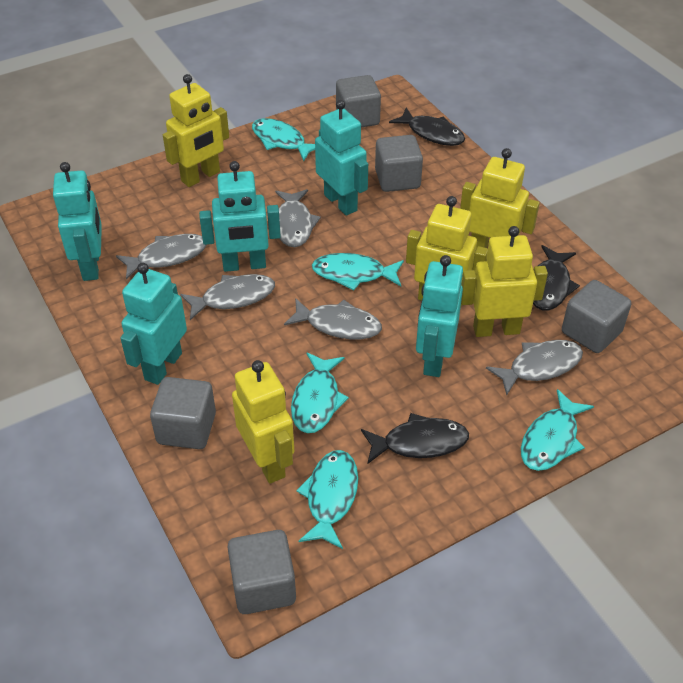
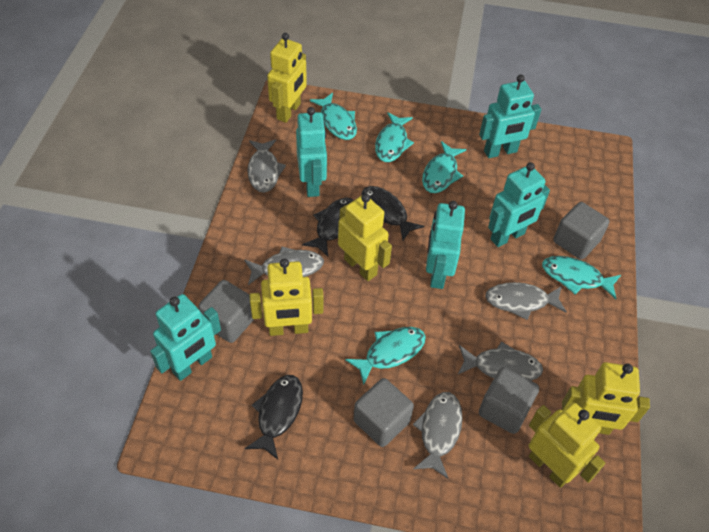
grey cube: [150,377,216,449] [227,530,296,614] [336,75,381,128] [375,135,423,192] [562,280,631,353] = 5 -> [198,280,254,343] [353,378,414,447] [479,367,539,434] [553,202,610,260] = 4

